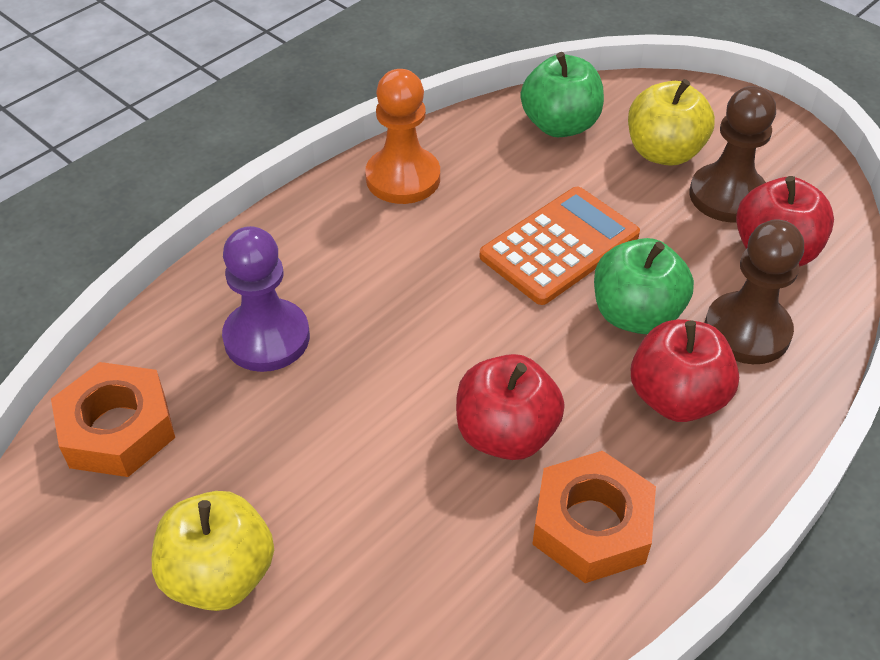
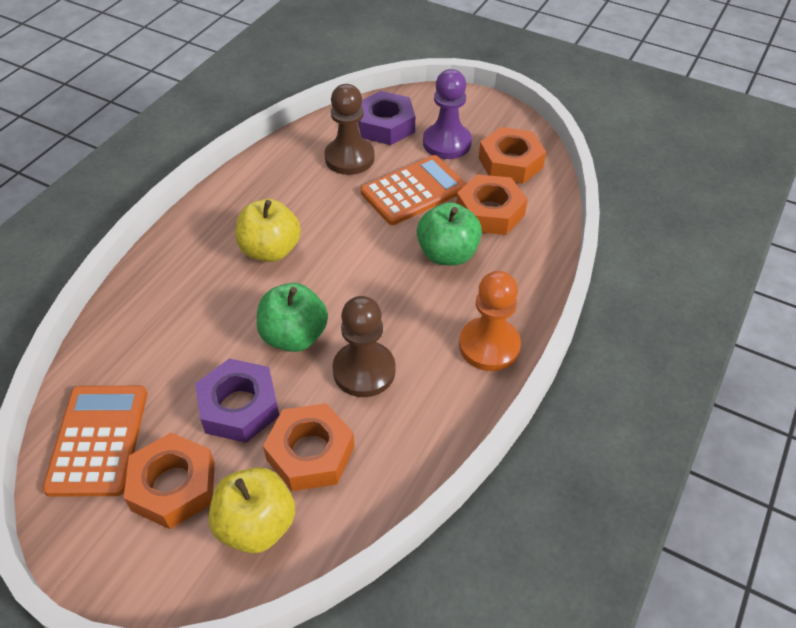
orange calculator: [479,187,640,305] = 1 -> [42,386,147,497] [360,155,467,225] = 2
orange nut: [51,362,175,477] [532,451,656,583] = 2 -> [123,432,215,529] [263,403,355,491] [456,174,528,235] [479,127,546,184] = 4
purple nut: none = 0 -> [195,358,279,443] [358,91,415,145] = 2
red apple: [456,354,565,460] [631,319,739,422] [736,176,834,266] = 3 -> none = 0

